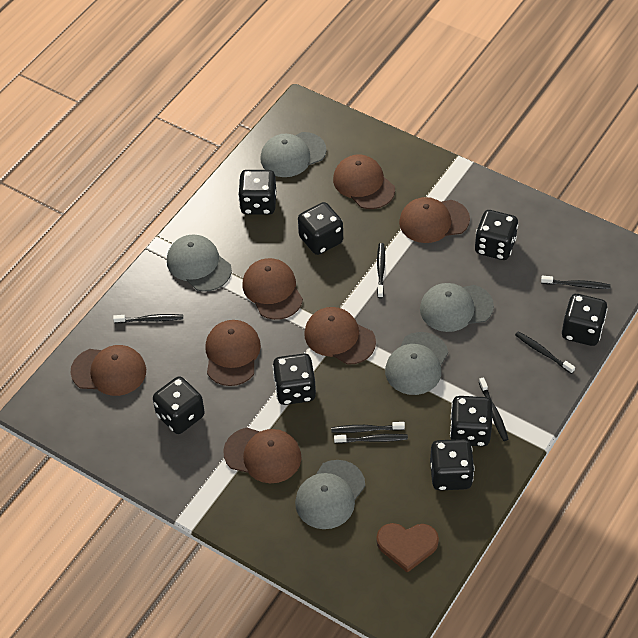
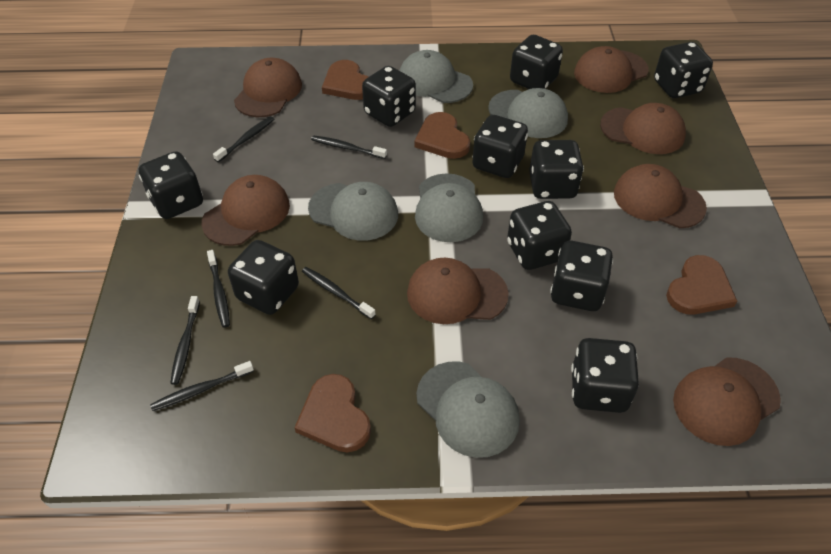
black dice: [153,376,205,434] [238,170,276,215] [273,353,316,405] [298,202,343,255] [430,439,475,490] [450,396,492,446] [475,210,518,260] [562,294,608,346] = 8 -> [139,151,203,219] [228,240,299,315] [362,66,416,127] [472,115,528,178] [507,201,572,270] [510,35,563,89] [529,140,584,199] [550,241,613,311] [571,338,639,413] [654,42,713,98] = 10
black toothbrush: [113,314,183,323] [331,422,405,433] [334,434,408,444] [377,243,385,298] [479,377,509,441] [515,332,575,374] [541,276,610,289] = 7 -> [150,361,254,411] [170,296,200,385] [207,250,230,328] [213,116,274,162] [302,267,376,319] [311,135,387,159] = 6
brown heart: [376,523,439,573] = 1 -> [294,374,371,452] [322,60,368,100] [414,112,470,159] [666,255,737,315] = 4

